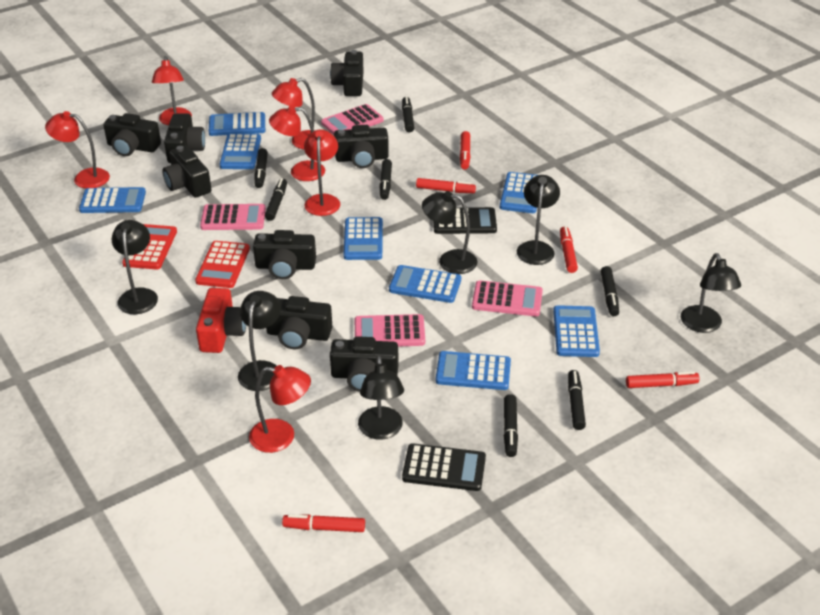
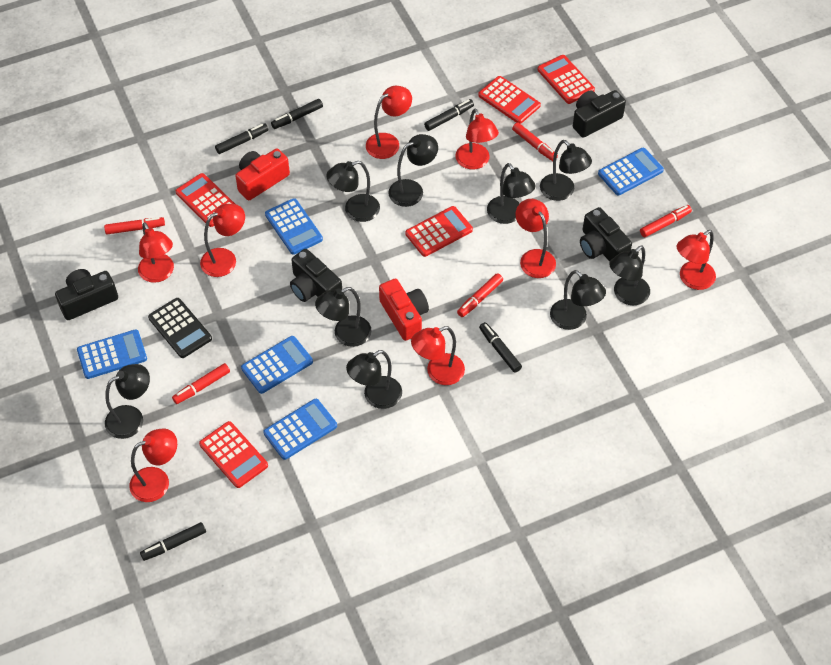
black calculator: [402,443,486,491] [434,207,497,234] = 2 -> [148,298,212,358] = 1
black camera: [103,113,161,156] [162,146,211,197] [164,113,205,163] [253,230,316,279] [266,296,332,349] [330,50,364,96] [330,336,398,392] [334,125,389,168] = 8 -> [55,269,118,320] [290,249,342,302] [573,90,626,138] [580,207,632,262] = 4
black lamp: [112,220,158,314] [238,291,281,391] [358,356,404,440] [422,191,477,274] [517,175,560,265] [681,253,741,333] = 6 -> [105,364,150,439] [315,287,372,347] [326,161,380,222] [346,350,402,409] [388,134,438,207] [487,163,536,224] [540,140,592,201] [550,270,606,330] [609,245,650,306] = 9
black marker: [255,148,268,188] [265,178,287,221] [380,159,392,200] [402,96,414,132] [504,394,518,457] [568,370,586,430] [601,266,619,316] = 7 -> [140,522,206,561] [215,123,268,154] [271,99,323,129] [424,99,474,131] [479,322,522,372] = 5
blue calculator: [79,187,146,213] [208,112,265,136] [219,133,261,169] [343,217,383,260] [389,265,461,303] [436,351,511,390] [500,172,537,213] [553,305,600,357] = 8 -> [77,329,147,379] [241,336,313,394] [264,399,337,460] [265,198,323,255] [598,148,664,195] = 5
pink calculator: [200,204,266,230] [321,104,384,135] [355,314,425,346] [472,280,543,316] = 4 -> none = 0
red calculator: [122,224,177,269] [195,241,250,288] = 2 -> [176,173,235,227] [199,421,268,488] [405,206,473,257] [478,76,541,124] [538,55,595,104] = 5
red camera: [196,288,246,353] = 1 -> [235,149,290,200] [379,279,429,341] = 2
red lamp: [45,111,110,189] [152,56,192,125] [249,365,311,453] [269,106,325,181] [272,78,315,149] [304,129,340,216] = 6 -> [129,428,177,502] [138,222,174,283] [200,204,245,277] [366,86,412,159] [411,326,465,385] [456,108,499,169] [515,199,556,278] [677,230,716,290] = 8

